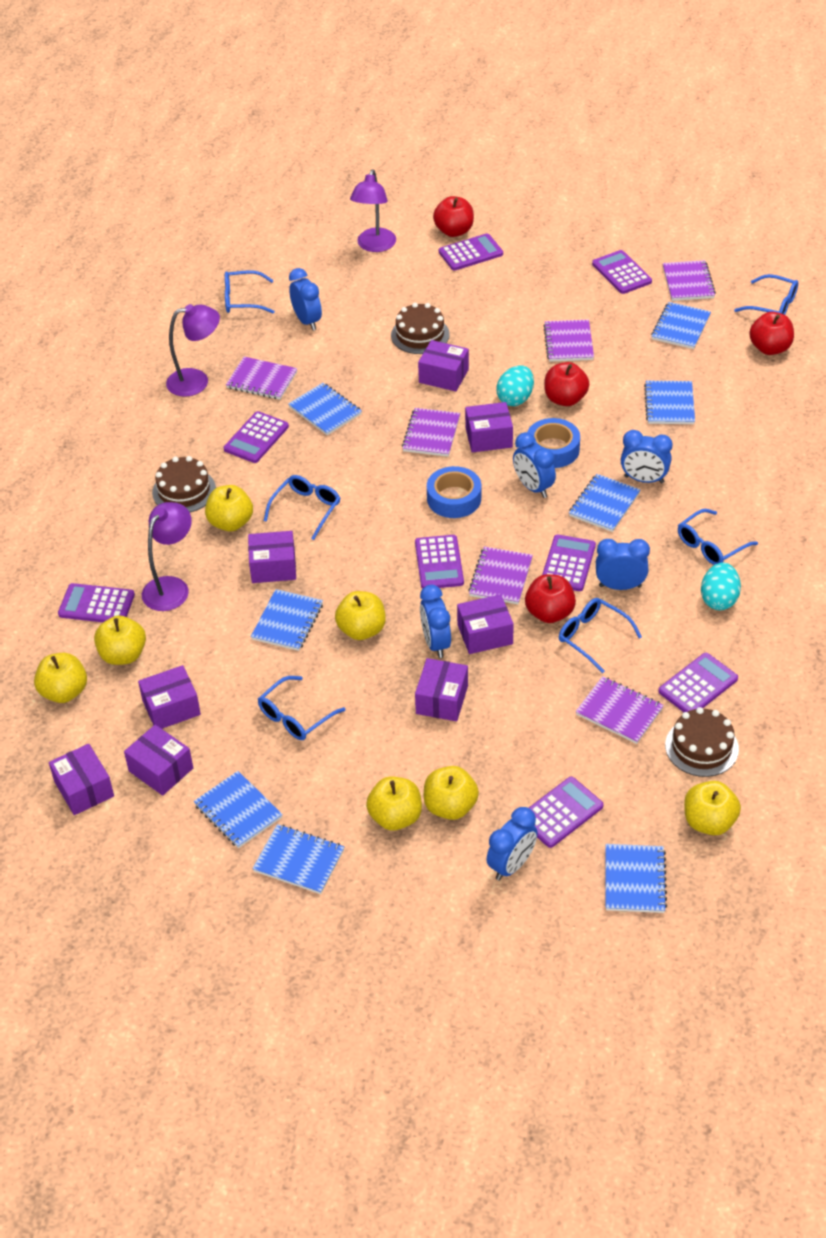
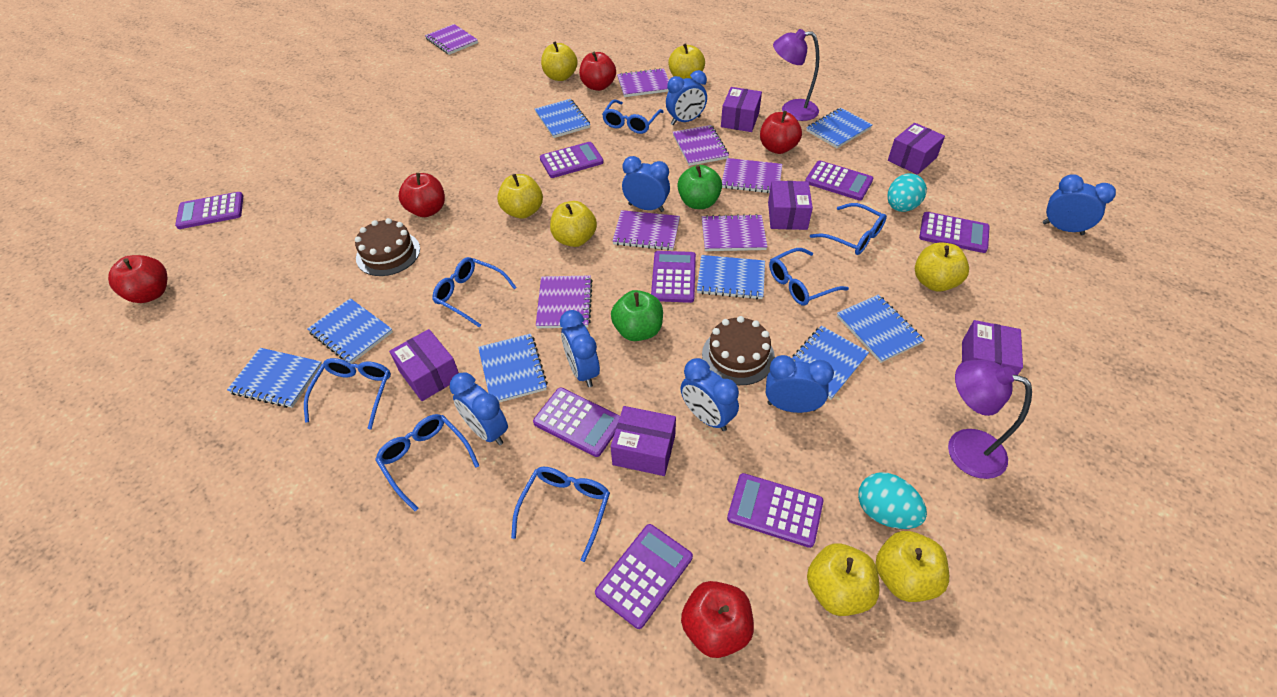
blue clock: [289,268,322,330] [420,585,451,658] [486,807,538,881] [513,432,556,498] [596,539,650,590] [621,430,672,484] = 6 -> [450,373,508,445] [560,310,600,387] [622,156,670,212] [666,70,707,125] [681,358,739,431] [766,355,834,413] [1043,174,1116,235] = 7
blue glasses: [225,270,275,313] [258,676,346,740] [264,475,340,540] [559,598,642,673] [678,509,758,565] [734,274,798,315] = 6 -> [304,358,391,429] [375,414,479,511] [432,257,517,328] [511,467,610,562] [602,99,663,134] [769,248,849,306] [810,203,887,255] = 7
blue tape: [427,466,481,518] [527,418,580,468] = 2 -> none = 0
brown cake: [152,456,216,512] [391,303,450,354] [665,707,739,777] = 3 -> [355,218,420,276] [702,316,775,385] = 2
green apple: none = 0 -> [611,290,663,341] [677,165,722,209] = 2
purple box: [49,744,114,815] [124,725,193,796] [138,665,201,729] [248,531,296,583] [415,658,468,721] [418,340,469,391] [457,594,514,654] [465,402,513,452] = 8 -> [389,329,459,401] [611,406,676,476] [721,87,762,132] [768,181,813,230] [888,123,945,175] [962,320,1023,383] = 6
purple lamp: [142,502,192,611] [166,304,220,397] [350,169,396,252] = 3 -> [773,29,819,121] [948,360,1032,479] = 2
purple notebook: [226,357,297,400] [402,408,460,457] [468,547,533,604] [543,320,594,362] [575,676,664,744] [663,260,716,301] = 6 -> [425,24,478,55] [536,276,593,328] [613,210,680,251] [617,68,669,97] [673,125,729,166] [702,214,767,251] [722,158,782,193] = 7
red apple: [433,196,474,237] [525,574,576,623] [544,362,589,406] [749,312,794,355] = 4 -> [108,255,168,303] [399,173,445,217] [579,52,616,91] [681,581,754,658] [760,111,802,154] = 5

